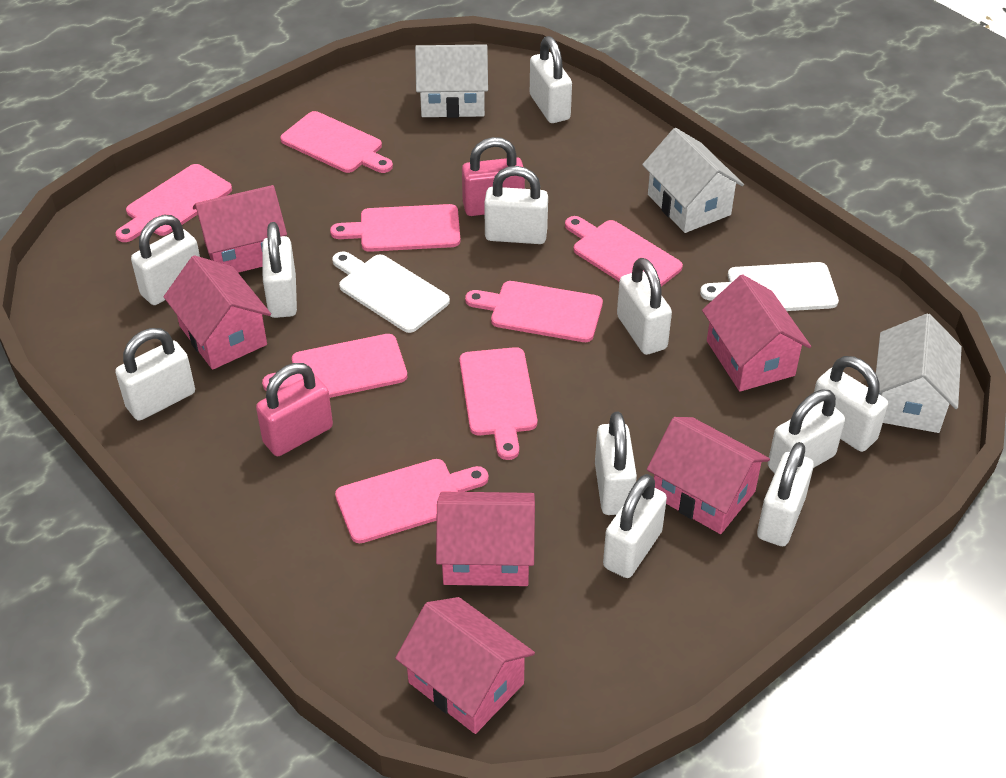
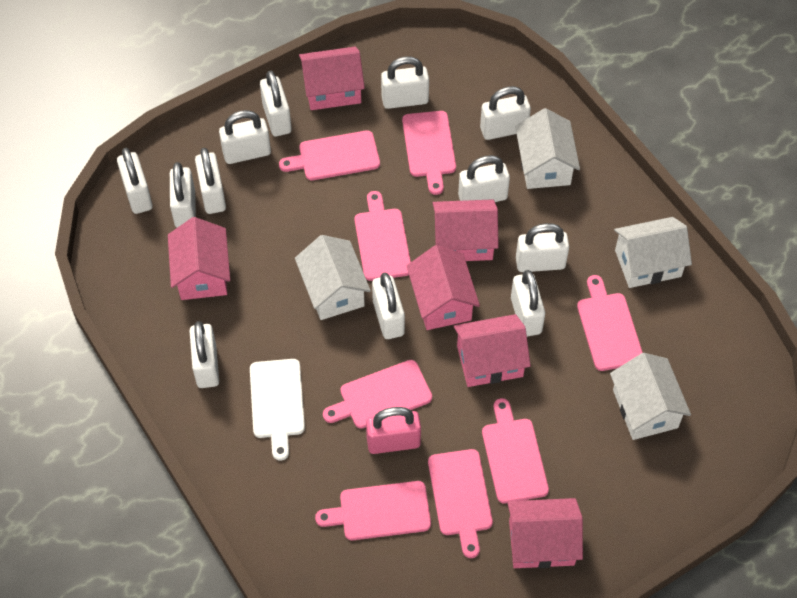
pink padlock: [256,363,333,456] [462,137,525,216] = 2 -> [366,407,421,454] = 1
white cutting board: [332,251,450,333] [700,262,839,311] = 2 -> [250,359,305,461] = 1
white house: [415,44,488,118] [642,128,744,233] [876,313,962,433] = 3 -> [295,235,371,320] [515,108,580,189] [610,353,691,440] [614,217,692,288] = 4
white padlock: [115,328,195,421] [131,215,200,305] [262,222,297,318] [484,166,548,244] [530,36,572,123] [595,412,637,515] [603,474,667,578] [617,258,672,355] [757,442,814,546] [768,389,845,473] [814,356,888,452] = 11 -> [117,148,153,214] [170,162,196,228] [190,321,219,388] [195,148,226,214] [219,110,271,164] [260,70,292,136] [372,273,405,339] [381,56,429,109] [458,155,510,202] [480,86,531,140] [511,270,545,337] [516,223,569,272] = 12

